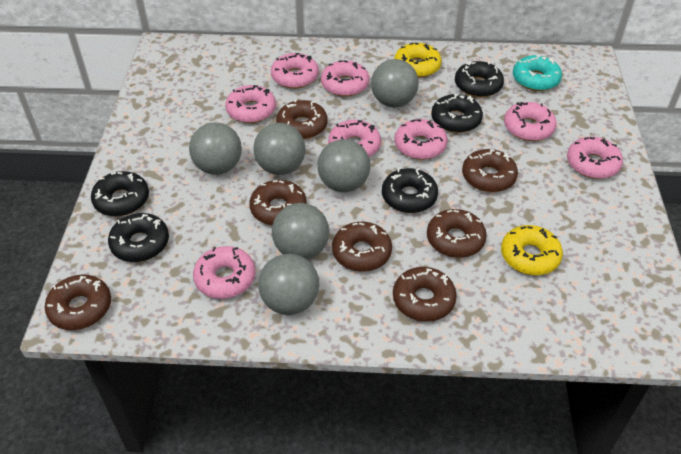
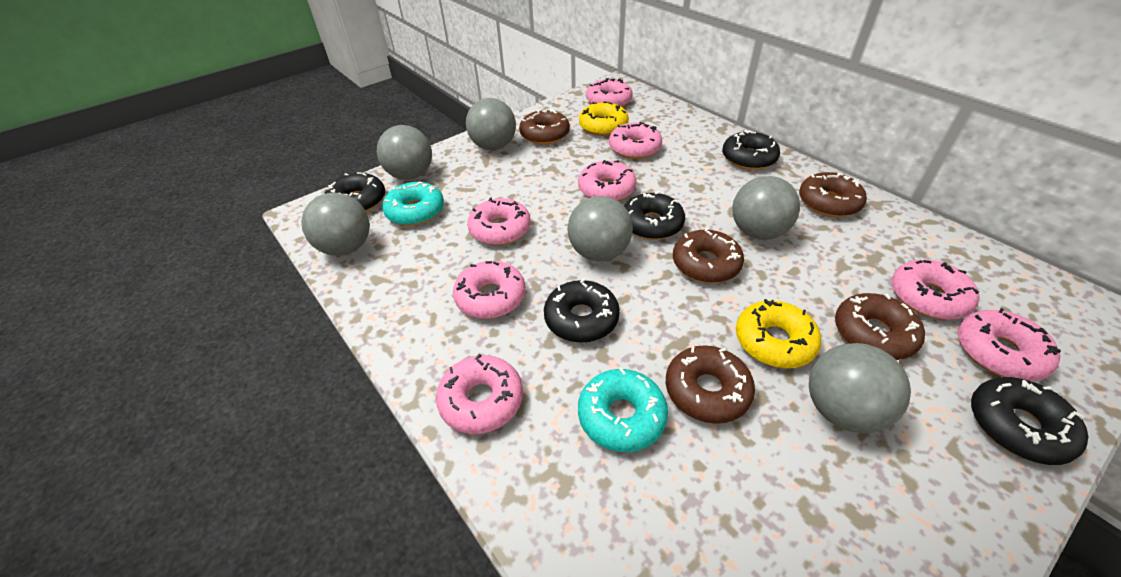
brown donut: [45,274,111,330] [249,180,307,225] [276,99,328,139] [332,222,392,272] [393,267,457,322] [427,209,487,258] [462,149,518,192] = 7 -> [519,109,570,144] [666,345,755,424] [673,228,744,283] [799,172,867,217] [835,293,925,360] = 5
turquoise donut: [513,55,562,91] = 1 -> [382,181,444,226] [578,368,668,452] = 2

